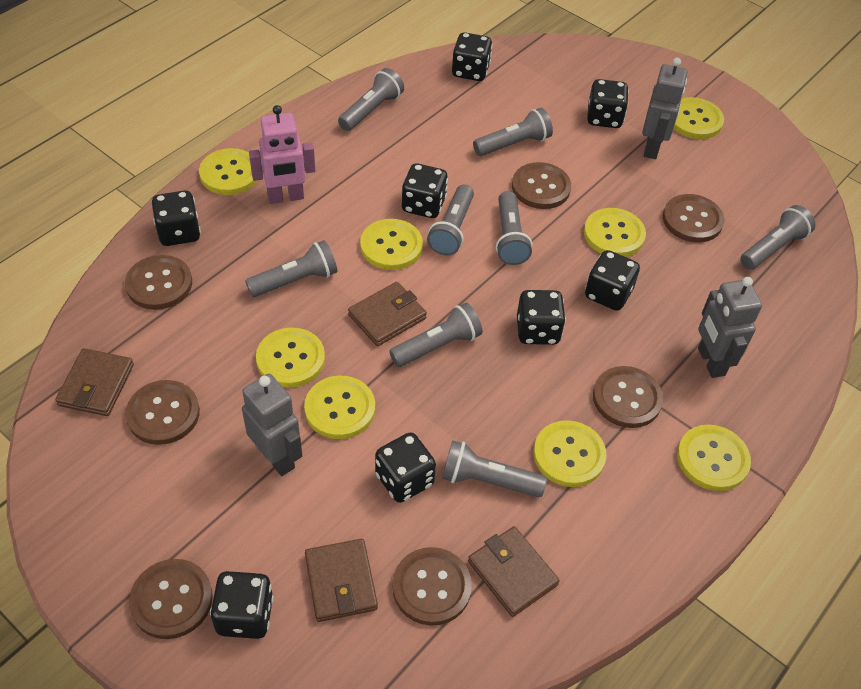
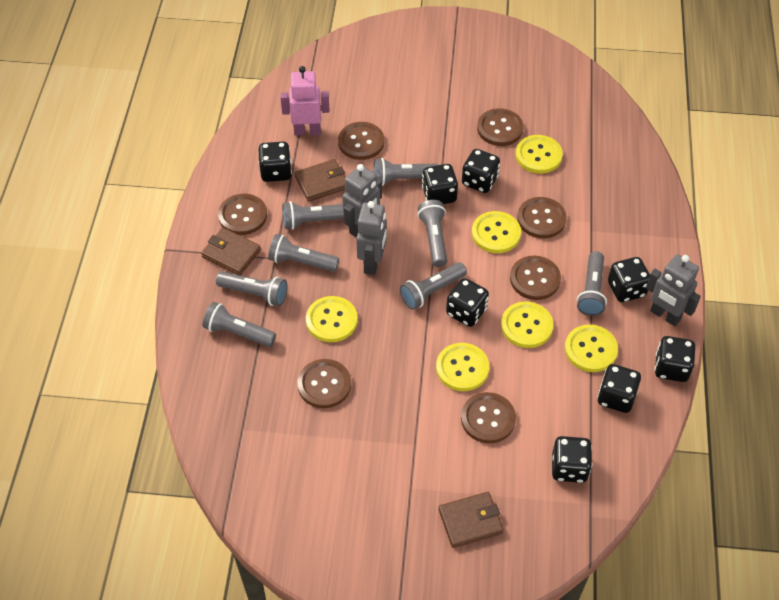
brown wallet: [55,348,134,416] [305,539,378,622] [348,282,427,346] [468,526,560,617] = 4 -> [201,228,261,275] [295,159,346,202] [438,492,504,548] = 3
yellow button: [199,148,258,195] [256,328,325,388] [304,376,375,439] [360,219,423,270] [534,420,606,487] [584,208,646,257] [673,97,724,139] [677,424,751,491] = 8 -> [306,296,358,342] [436,343,489,391] [472,211,521,253] [501,301,553,348] [515,135,563,174] [565,325,618,372] = 6

